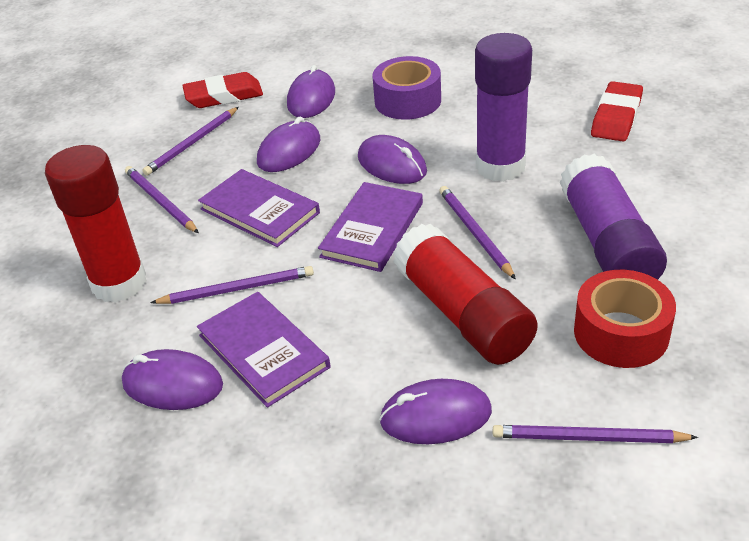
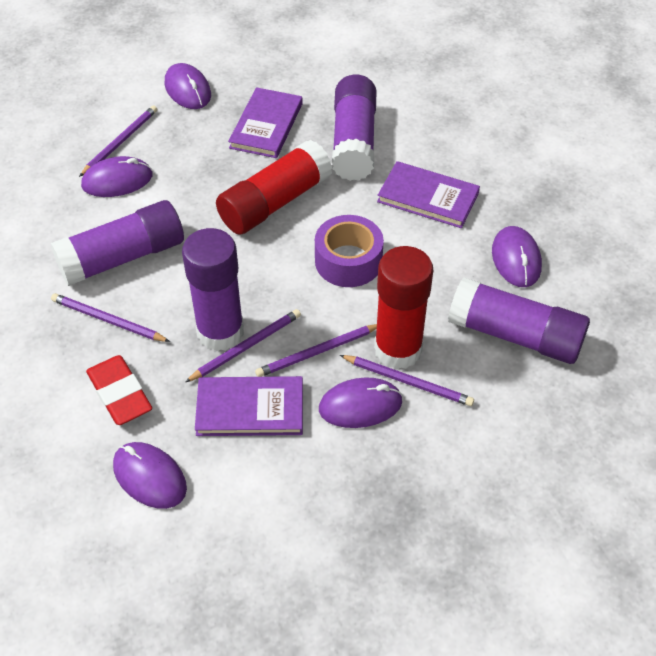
purple glue stick: [475,33,532,182] [559,153,667,280] = 2 -> [51,200,184,286] [182,228,244,351] [332,75,376,181] [448,277,590,364] = 4
red eraser: [182,72,263,108] [591,81,643,141] = 2 -> [86,355,152,425] = 1
red tape: [574,270,676,368] = 1 -> none = 0

